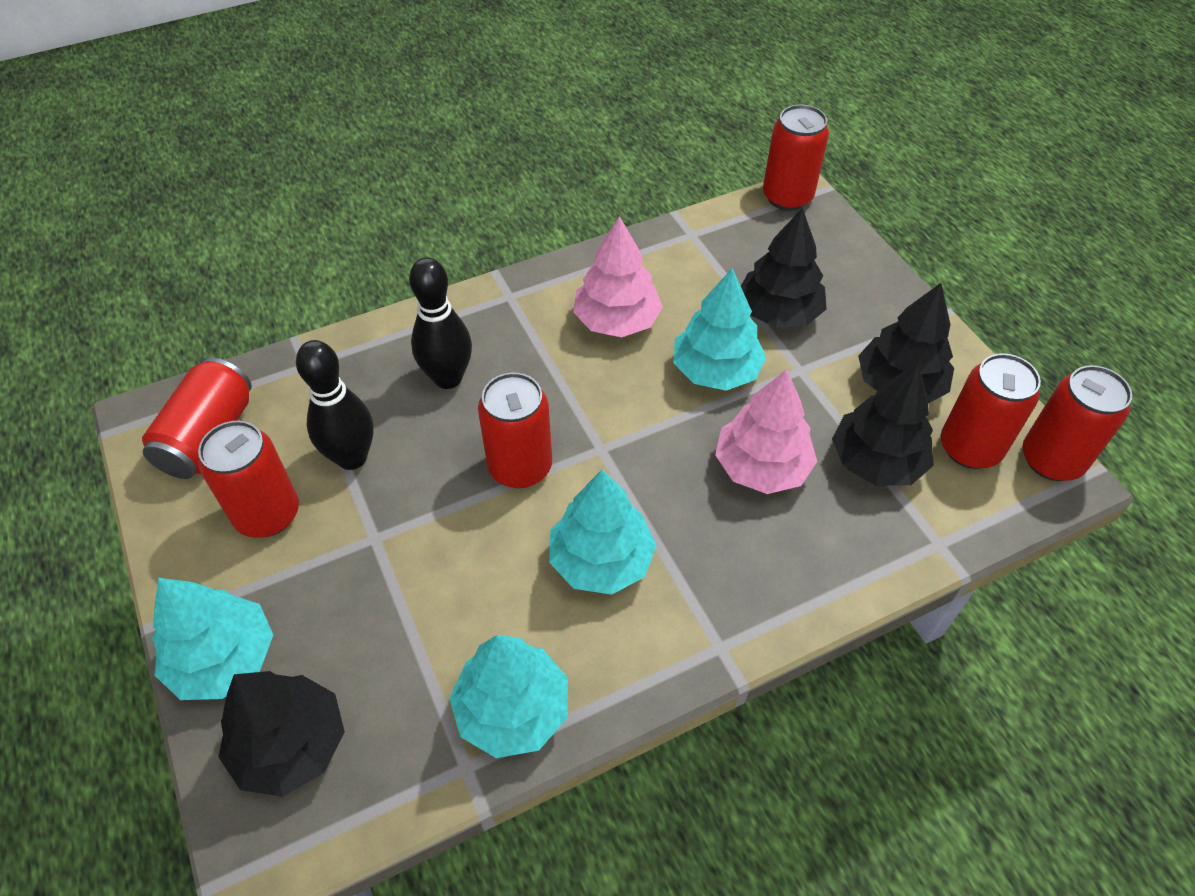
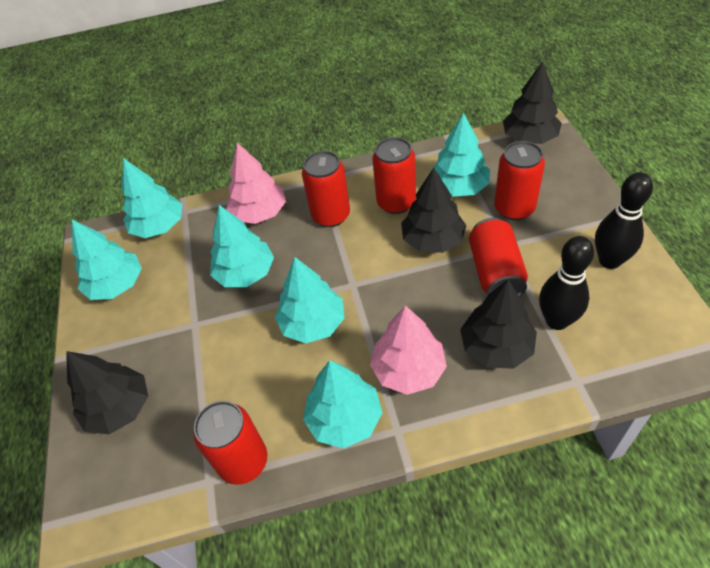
red can: [142,357,252,479] [198,421,299,538] [478,372,552,488] [763,104,829,211] [941,353,1041,469] [1022,365,1132,481] = 6 -> [194,401,267,485] [302,151,350,227] [372,137,416,214] [469,218,528,297] [494,141,545,220] = 5
turquoise tree: [152,578,273,700] [449,635,568,758] [549,470,657,595] [673,268,767,391] = 4 -> [72,219,142,300] [122,158,182,238] [210,205,274,287] [275,257,345,344] [303,360,383,448] [429,113,490,197] = 6

